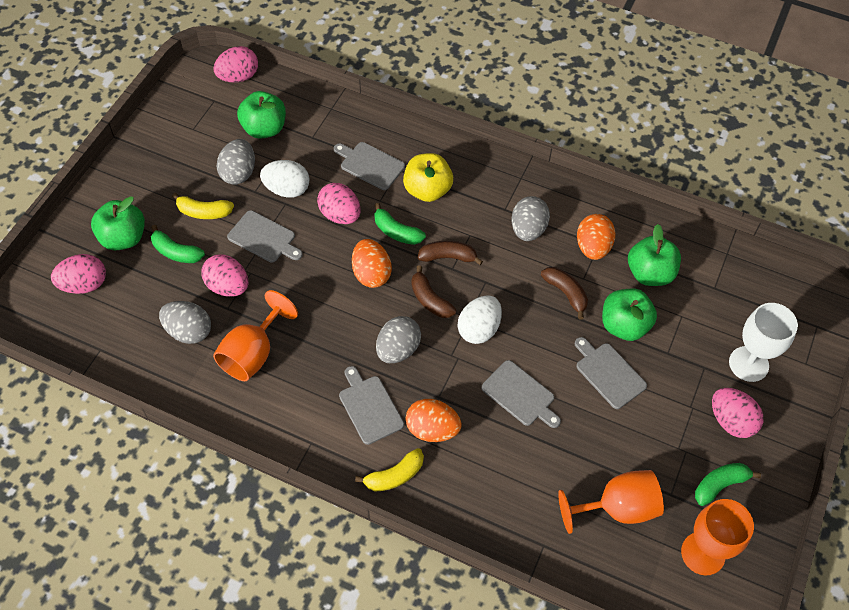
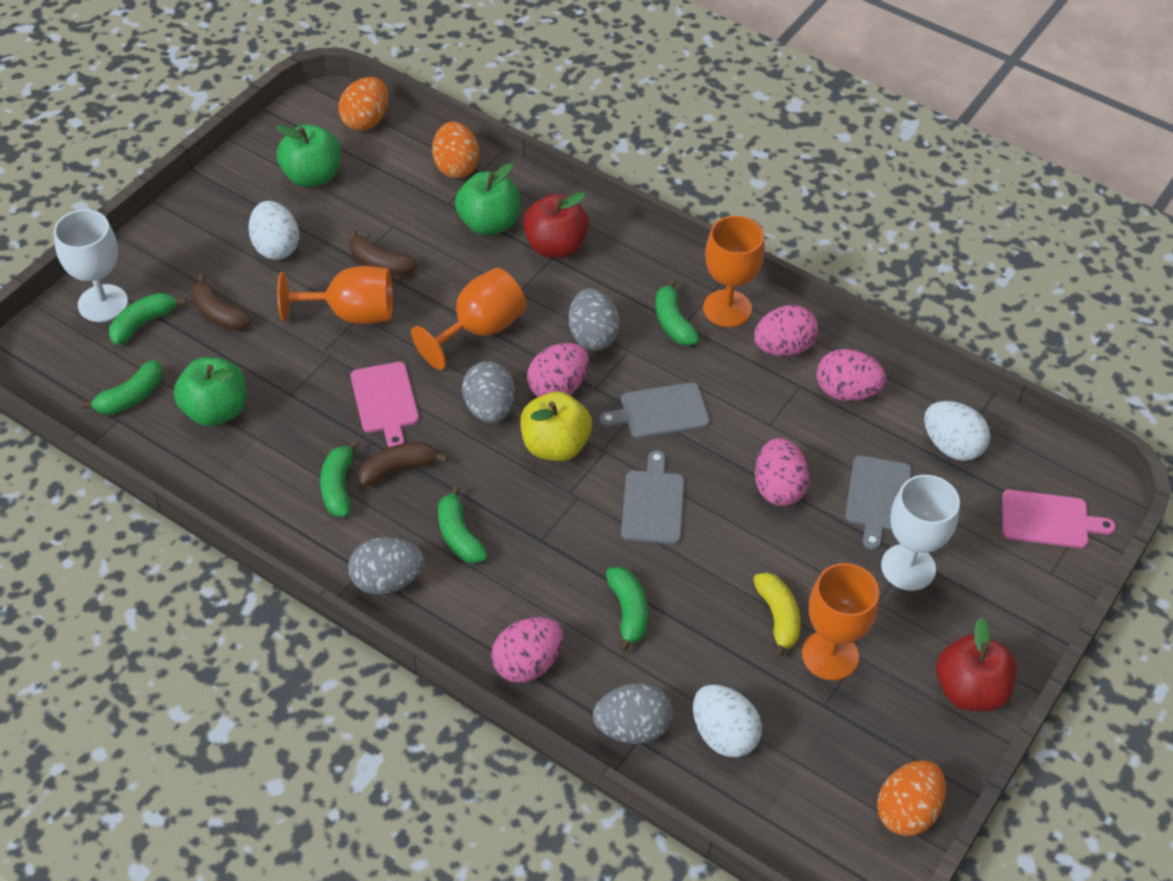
green apple: [91,196,145,250] [237,91,286,139] [602,288,657,341] [628,224,681,286] = 4 -> [174,357,246,426] [276,124,341,187] [455,163,520,235] = 3
green banana: [151,225,205,263] [374,203,426,245] [695,463,761,506] = 3 -> [81,360,163,415] [109,293,186,345] [320,440,359,517] [438,485,488,563] [606,567,648,652] [656,279,699,345] = 6
grey cutting board: [227,210,303,262] [334,142,405,190] [339,366,404,445] [482,360,561,428] [575,337,647,409] = 5 -> [600,383,710,438] [621,450,684,544] [845,455,911,550] = 3
orange goblet: [213,290,298,381] [558,470,664,534] [681,499,754,576] = 3 -> [277,266,393,324] [411,268,526,370] [703,216,765,327] [802,563,879,680] = 4
pink cutting board: none = 0 -> [351,362,419,447] [1002,490,1116,548] = 2
red apple: none = 0 -> [523,192,589,258] [936,618,1017,711] = 2
white egg: [260,160,309,198] [458,295,502,344] = 2 -> [248,201,299,260] [693,684,762,757] [924,401,991,461] = 3
white goblet: [729,303,798,382] = 1 -> [54,209,128,322] [881,475,960,591] = 2
yellow banana: [172,193,234,219] [355,448,424,492] = 2 -> [753,572,800,658] = 1

